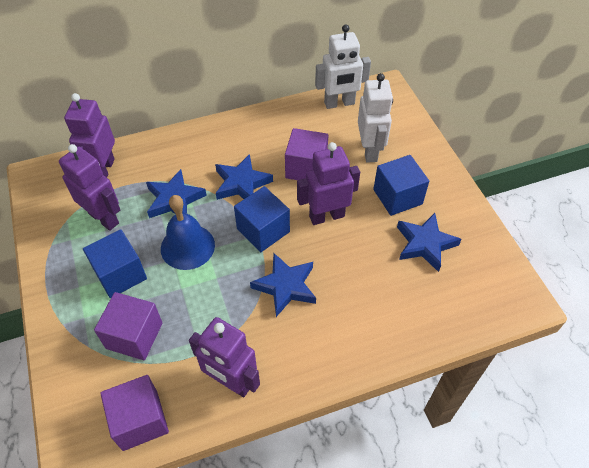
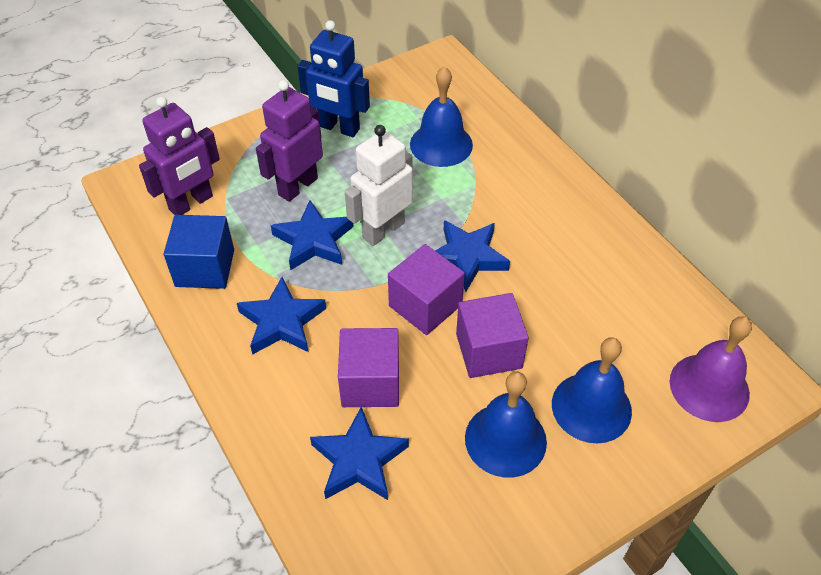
blue bell: [161,195,215,270] = 1 -> [410,66,473,167] [465,371,547,478] [552,338,632,443] = 3
blue cube: [83,229,147,298] [234,186,290,252] [373,155,429,216] = 3 -> [164,215,234,289] = 1
blue robot: none = 0 -> [298,20,370,137] = 1
purple bell: none = 0 -> [670,317,752,422] = 1
purple robot: [59,144,120,231] [64,93,115,177] [189,317,260,397] [297,142,360,225] = 4 -> [139,96,220,215] [256,80,323,202] = 2
white robot: [315,24,371,109] [358,73,393,163] = 2 -> [345,125,413,246] = 1

